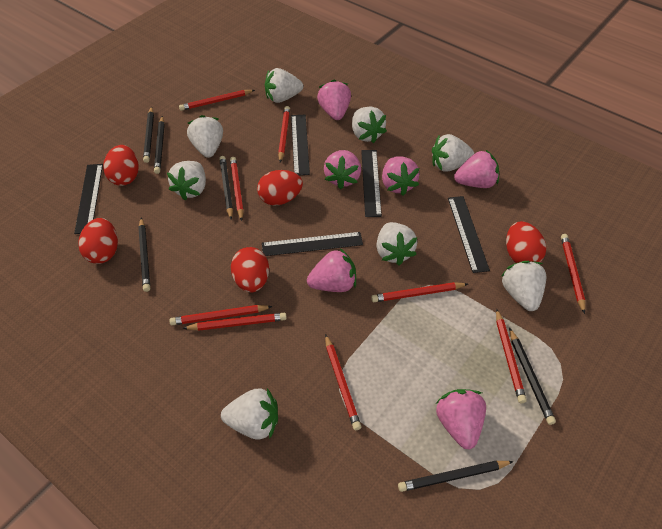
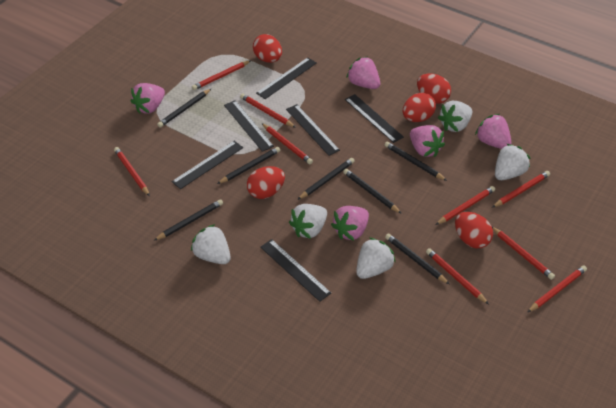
black pencil: [138,218,150,292] [143,106,154,163] [154,116,165,174] [219,156,233,220] [398,461,514,492] [509,328,556,425] = 6 -> [154,199,223,241] [157,89,211,128] [217,147,280,184] [297,158,354,200] [343,169,402,214] [385,142,447,181] [385,234,449,284] = 7
black ruler: [74,164,103,234] [262,232,363,256] [291,115,310,175] [361,150,382,217] [448,196,490,273] = 5 -> [172,141,243,189] [224,100,274,152] [256,57,317,99] [260,239,331,302] [286,104,340,156] [345,94,404,143] = 6
pink strawberry: [307,248,356,292] [317,80,351,120] [324,150,361,189] [382,157,419,196] [436,389,486,449] [454,150,499,188] = 6 -> [131,83,165,114] [331,206,369,241] [346,56,380,89] [410,125,445,157] [475,114,511,149] = 5
white strawberry: [167,161,206,200] [187,115,223,158] [221,388,278,440] [265,68,303,103] [352,107,387,143] [376,222,417,265] [432,134,474,172] [501,261,546,311] = 8 -> [191,224,231,264] [289,204,327,239] [356,237,395,279] [438,101,472,132] [495,144,530,180] = 5

